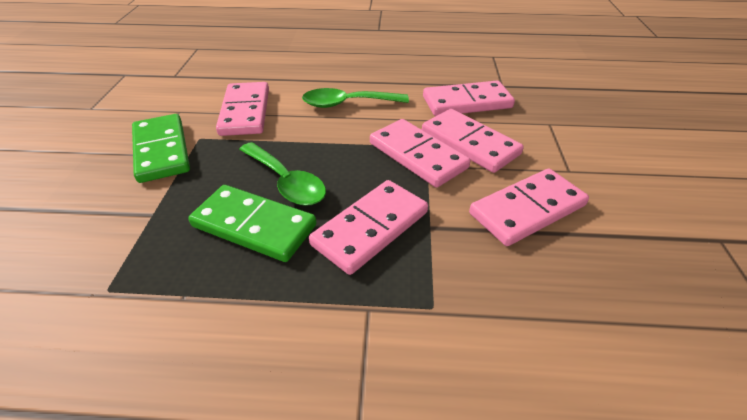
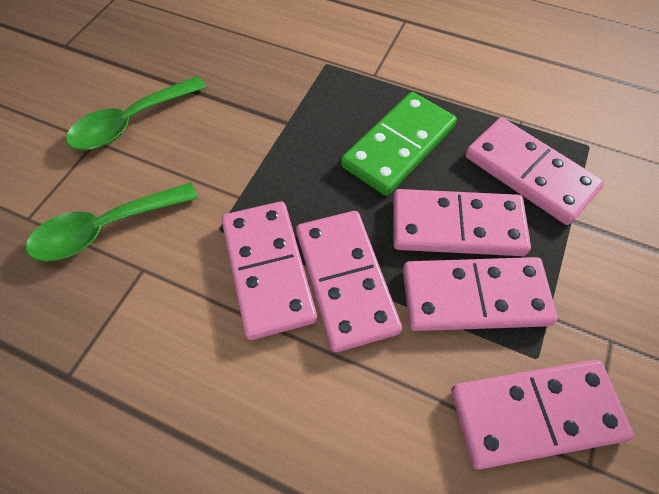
green domino: [132,114,190,183] [188,185,317,262] = 2 -> [341,92,457,196] = 1

